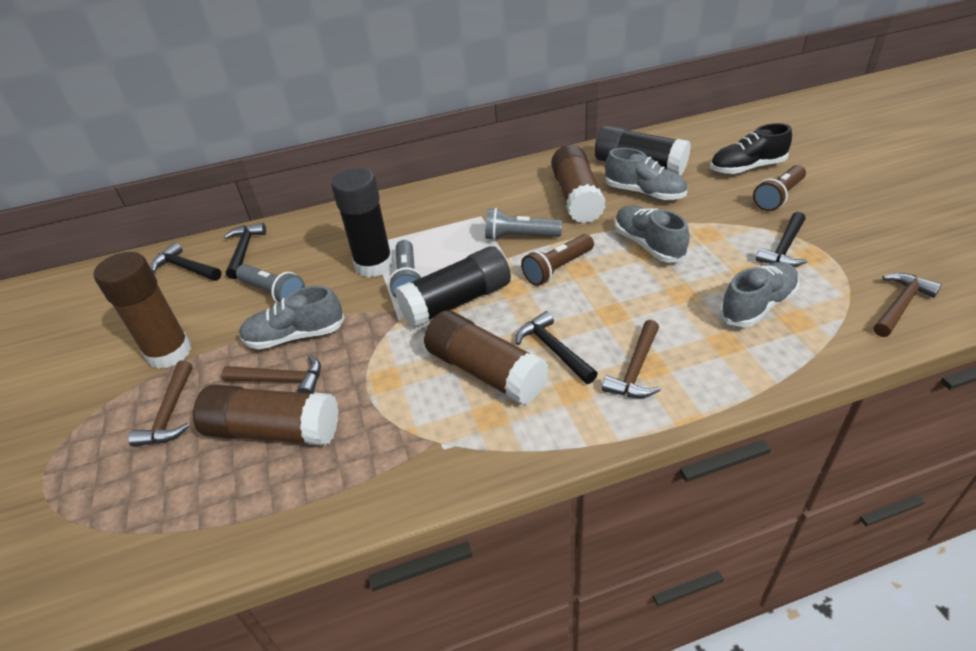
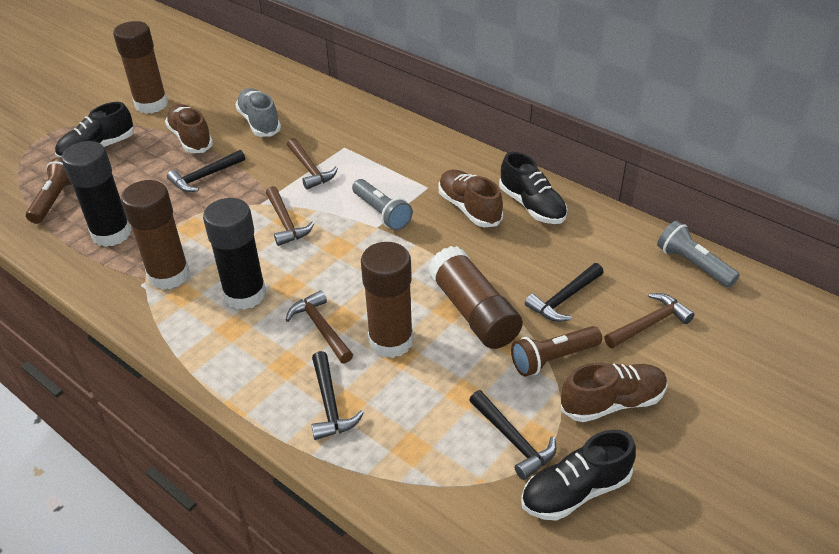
black glue stick: [331,168,393,278] [395,246,511,328] [595,125,691,176] = 3 -> [62,141,132,247] [203,198,266,310] = 2
black shoe: [710,123,792,174] = 1 -> [55,102,134,157] [499,152,568,224] [521,430,636,521] = 3
brown shoe: none = 0 -> [165,104,213,153] [439,169,503,227] [561,363,667,422] = 3
grey flashlight: [236,264,305,303] [389,240,423,298] [485,208,562,240] = 3 -> [352,179,413,231] [657,221,740,288] = 2
grey shoe: [239,286,345,349] [605,148,687,200] [615,205,690,263] [719,262,799,327] = 4 -> [235,88,281,137] = 1

